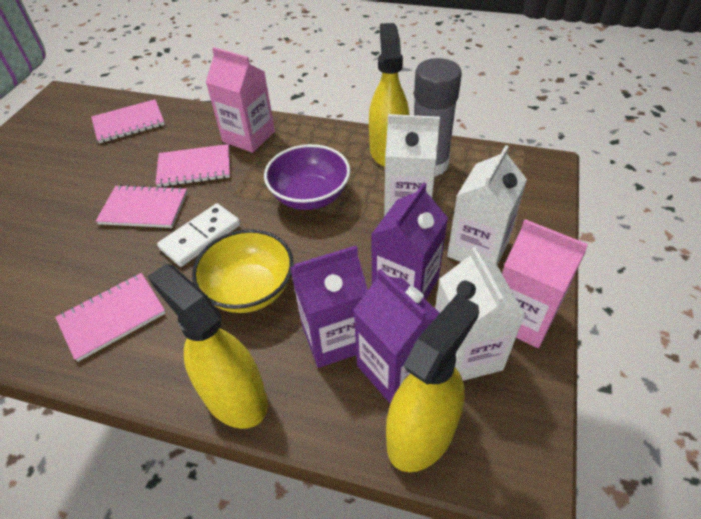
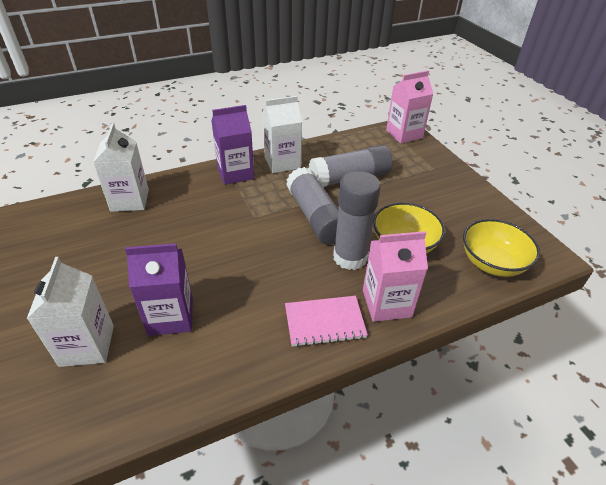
grey glue stick: [414,58,462,177] = 1 -> [286,167,339,245] [309,145,393,187] [333,171,381,270] = 3
pink notebook: [55,273,166,362] [91,99,165,143] [96,185,187,228] [155,144,230,187] = 4 -> [285,296,368,347] = 1
purple bowl: [264,144,350,210] = 1 -> none = 0
purple carton: [290,246,368,368] [353,269,440,404] [371,182,448,299] = 3 -> [125,243,193,336] [211,105,254,185] = 2
white domino: [157,203,240,267] = 1 -> none = 0
yellow bowl: [192,229,293,313] = 1 -> [373,202,445,253] [463,219,540,277] = 2
yellow spray bottle: [148,264,268,429] [369,23,409,167] [386,294,479,472] = 3 -> none = 0

